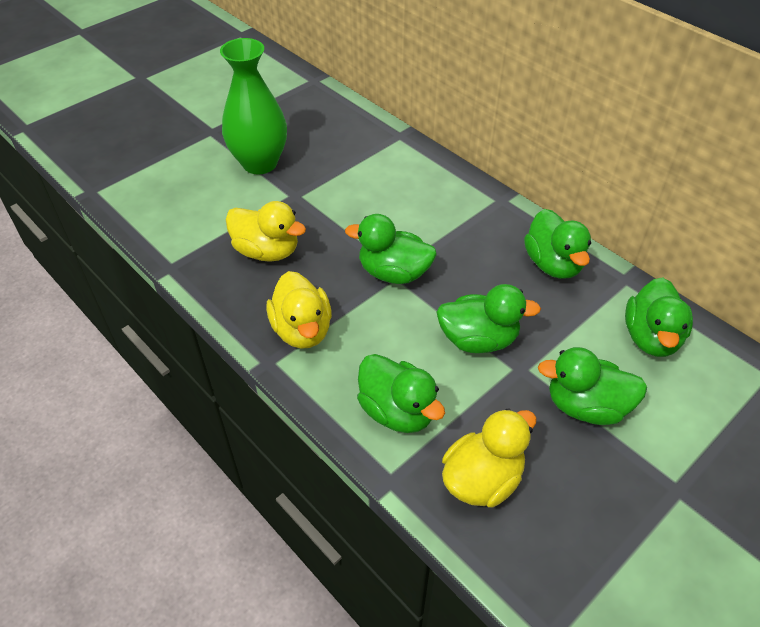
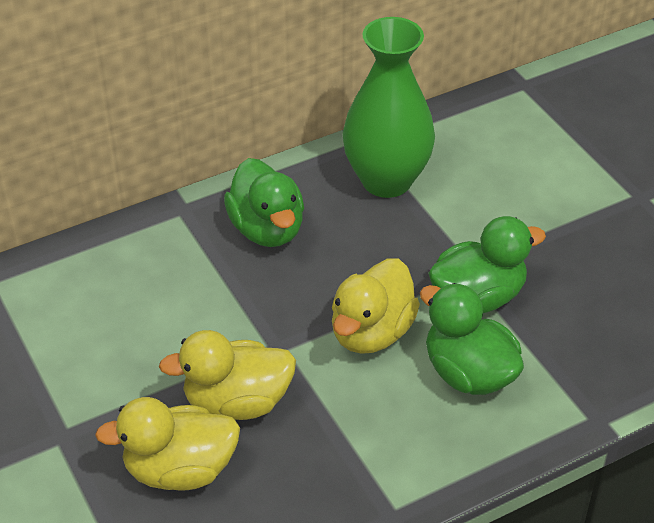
green duck: [345,214,437,284] [357,354,445,433] [436,284,541,353] [524,209,591,279] [538,347,647,425] [625,277,693,357] = 6 -> [224,158,304,247] [420,283,524,395] [428,216,546,313] = 3

